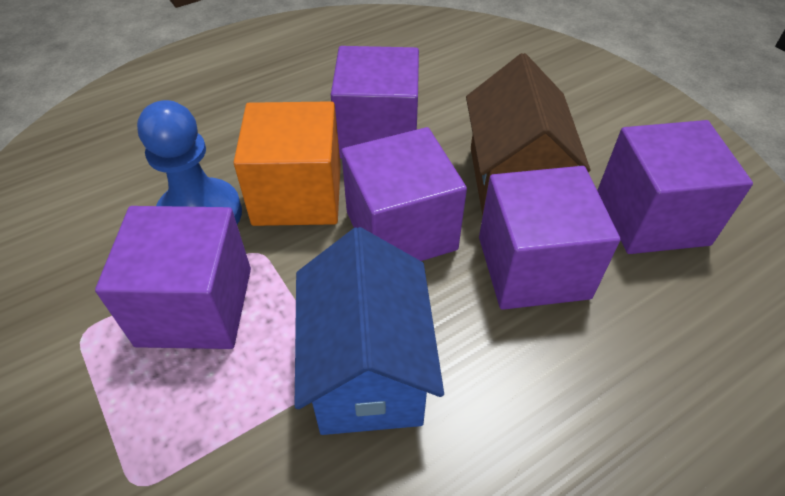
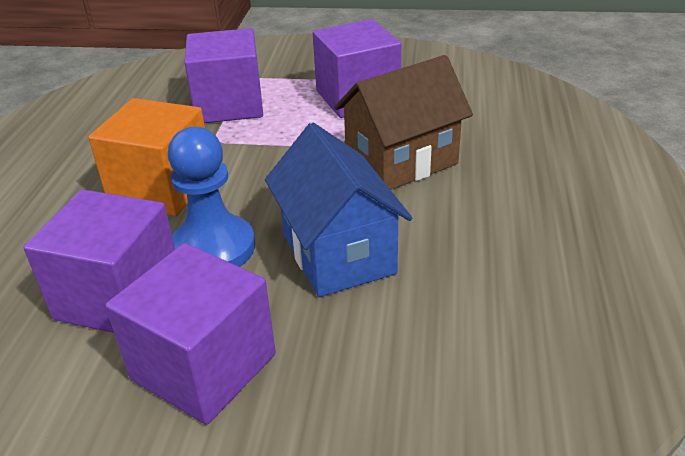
purple cube: [95,206,251,349] [331,46,419,159] [341,127,467,261] [479,166,620,310] [597,120,753,254] = 5 -> [23,189,175,333] [105,243,276,425] [184,28,263,123] [313,19,401,118] = 4

